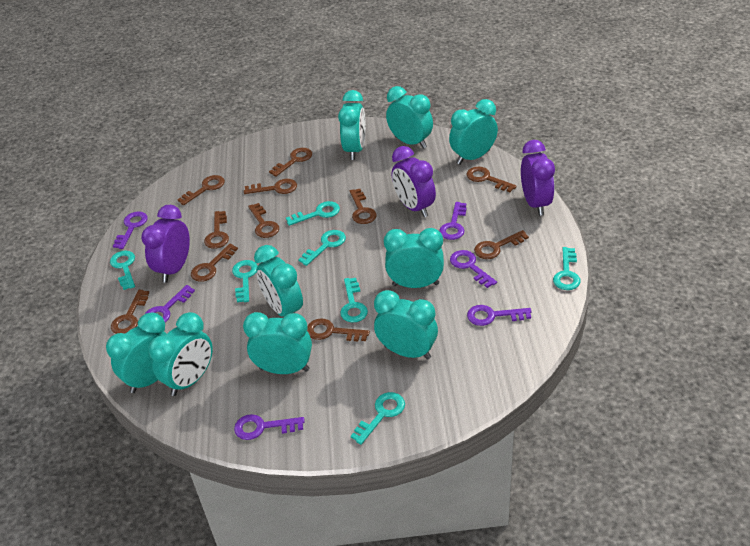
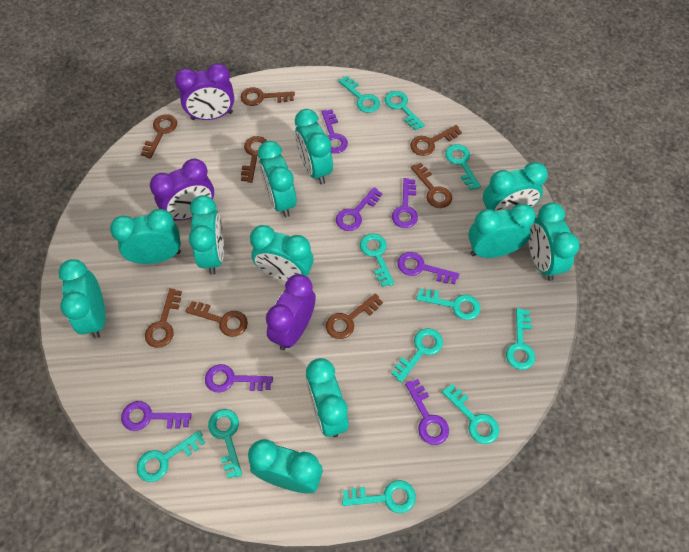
brown key: [111,290,149,334] [177,175,225,205] [191,243,238,282] [204,211,229,249] [244,179,297,194] [248,203,279,238] [269,148,312,177] [307,318,370,341] [350,189,377,224] [467,167,517,192] [474,230,529,259] = 11 -> [141,114,177,159] [145,288,182,348] [185,301,248,337] [240,87,295,106] [241,136,267,183] [326,293,383,339] [410,125,462,156] [411,163,452,208] = 8
purple key: [113,211,148,249] [145,285,195,323] [234,414,305,440] [439,202,467,240] [450,250,497,288] [467,305,532,326] = 6 -> [121,401,192,431] [205,364,273,392] [322,109,348,153] [336,187,383,231] [392,178,418,228] [397,252,459,285] [405,379,449,445] = 7
turquoise clock: [106,312,167,393] [149,312,213,396] [243,312,312,374] [254,245,303,316] [338,90,366,160] [374,290,438,360] [384,228,444,288] [386,86,433,149] [449,99,498,165] = 9 -> [58,259,105,338] [110,209,181,264] [189,195,224,275] [248,439,323,494] [250,225,314,281] [258,141,297,217] [295,109,333,185] [306,358,349,437] [468,204,536,258] [483,162,548,211] [528,202,579,281] = 11
turquoise key: [110,251,135,290] [232,260,258,303] [286,201,340,226] [298,230,346,266] [340,278,368,323] [351,392,405,445] [553,247,581,290] = 7 -> [137,430,205,482] [208,409,242,479] [338,76,380,113] [342,480,416,513] [360,233,394,287] [384,91,425,130] [391,328,443,382] [416,289,480,320] [442,384,499,444] [445,144,481,190] [506,308,535,370] = 11

